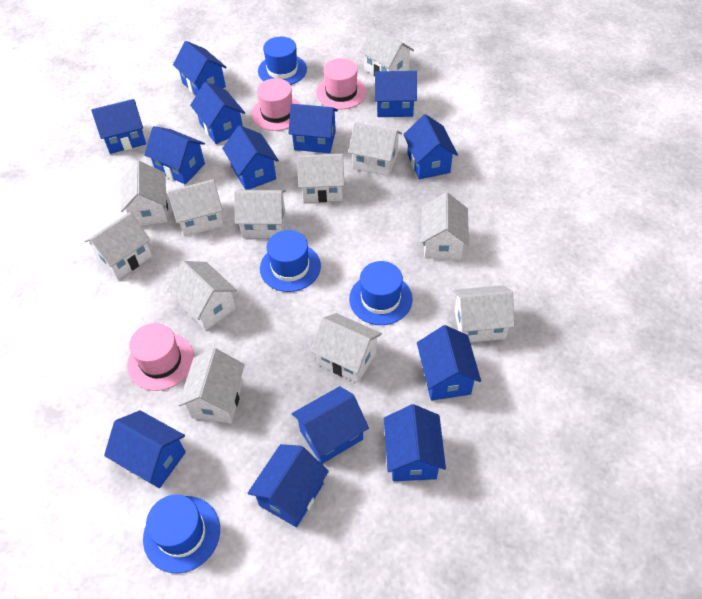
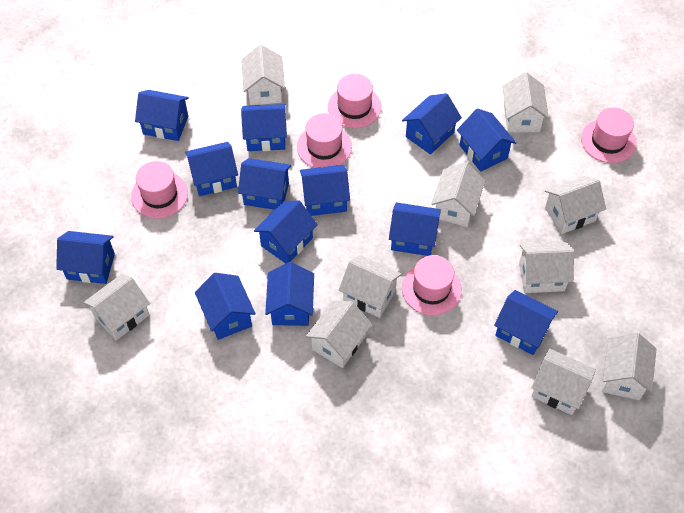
blue hat: [143,495,220,573] [258,37,307,85] [260,230,321,292] [349,261,412,325] = 4 -> none = 0
pink hat: [127,323,194,391] [251,78,300,131] [316,58,367,109] = 3 -> [131,161,188,219] [297,113,352,168] [328,74,381,128] [402,255,462,315] [581,107,637,163] = 5
white house: [84,212,152,280] [121,160,168,226] [167,179,224,236] [167,261,237,330] [178,348,245,424] [234,189,286,238] [297,154,344,202] [310,313,382,383] [348,122,402,176] [360,27,414,76] [421,192,469,260] [453,285,515,342] = 12 -> [83,274,150,341] [241,45,285,105] [306,301,372,368] [339,255,402,318] [431,162,485,227] [502,72,549,133] [519,242,574,293] [531,349,596,415] [545,176,606,234] [602,333,657,400] = 10

